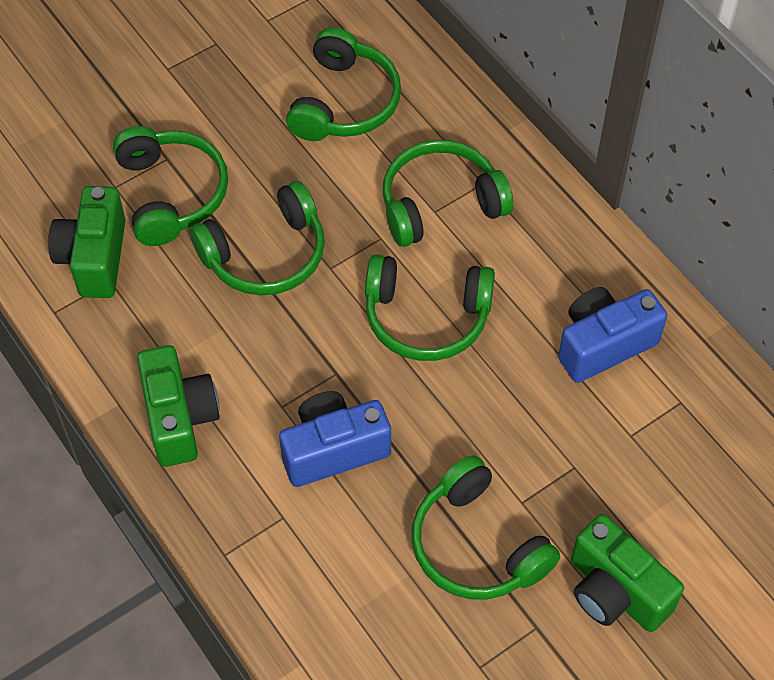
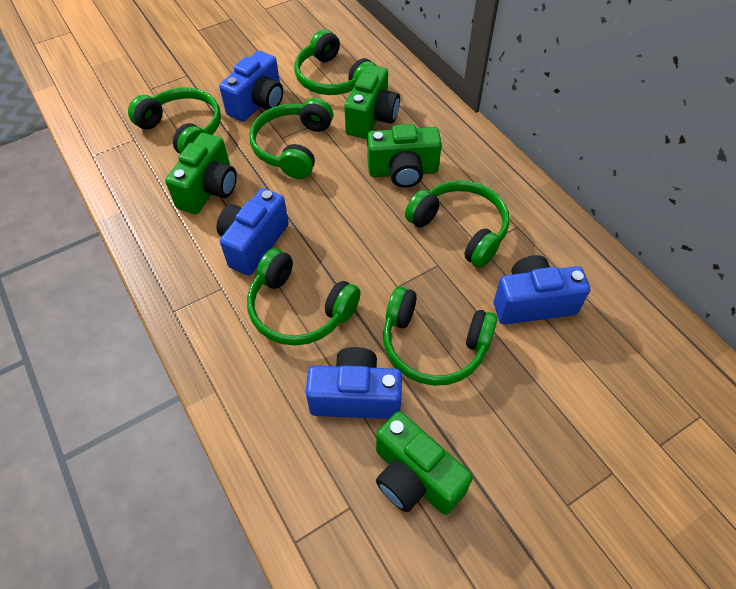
blue camera: [279,391,391,487] [558,287,667,383] = 2 -> [217,188,289,275] [219,51,283,122] [306,347,402,419] [494,255,590,325] = 4
green camera: [48,186,126,298] [137,345,220,467] [571,514,684,632] = 3 -> [165,133,237,214] [344,65,400,139] [367,124,442,188] [376,411,473,515] = 4

